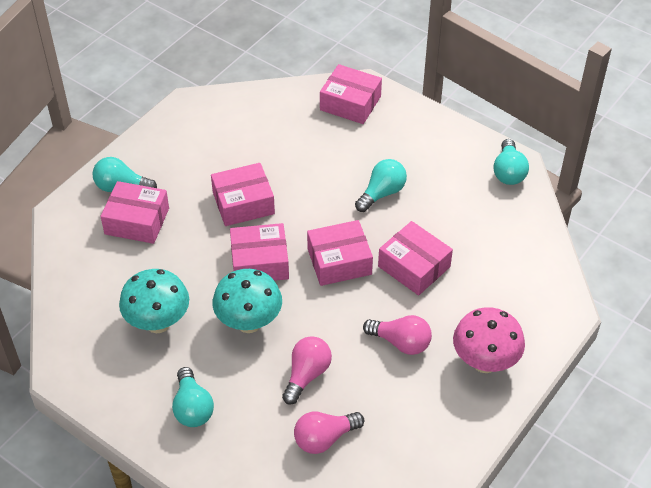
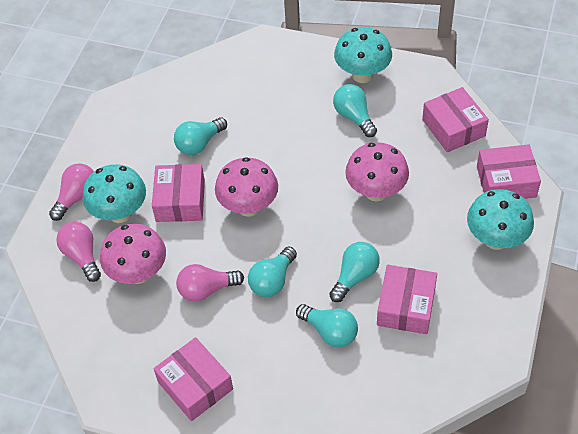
pink box: [100,181,169,244] [211,163,275,226] [230,223,289,281] [307,220,373,286] [320,64,382,124] [378,221,453,295] = 6 -> [152,164,205,222] [153,337,233,421] [377,265,437,334] [422,87,489,152] [477,144,541,199] = 5
pink mushroom: [453,307,525,373] = 1 -> [100,223,166,284] [215,157,278,217] [345,142,409,202] = 3
turquoise light bulb: [92,157,157,192] [172,367,214,427] [355,159,407,212] [493,139,529,185] = 4 -> [174,117,227,155] [248,247,297,297] [296,304,358,348] [329,242,380,302] [333,84,377,137] = 5
turquoise mushroom: [119,269,189,333] [213,269,282,333] = 2 -> [83,164,146,223] [334,27,392,83] [467,189,534,250] = 3

